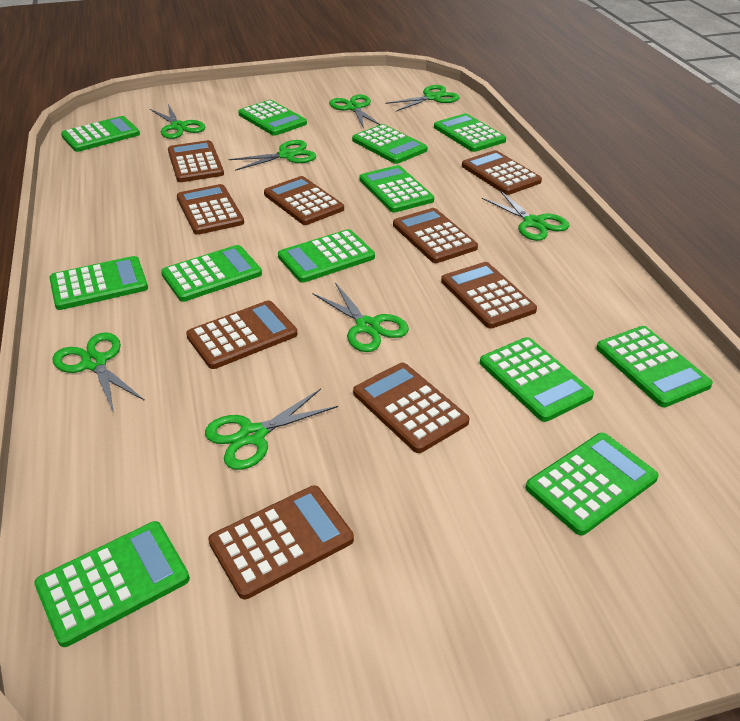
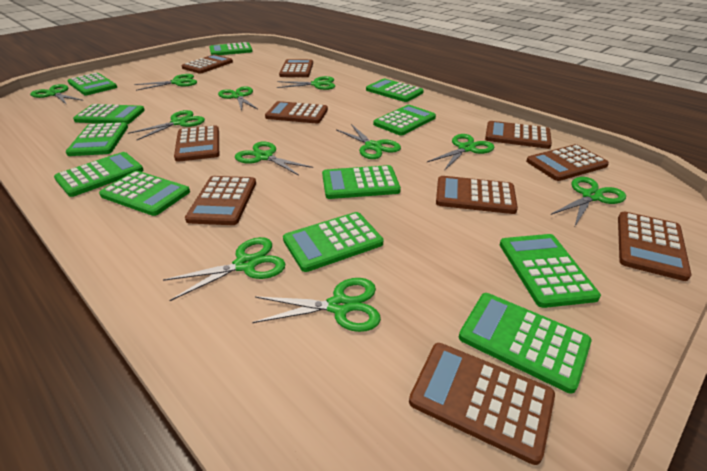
brown calculator: [168,140,224,182] [177,184,244,235] [186,301,297,369] [208,485,354,599] [264,176,344,225] [353,363,469,453] [393,208,478,263] [441,262,537,329] [462,150,542,195] = 9 -> [174,125,219,162] [182,54,233,74] [185,176,256,225] [265,101,328,123] [279,59,313,77] [409,343,555,465] [436,176,518,214] [485,121,552,149] [526,144,609,181] [618,211,691,281] = 10
green scissors: [52,332,145,413] [150,104,205,139] [205,389,338,470] [228,140,317,171] [312,282,409,352] [329,94,381,128] [385,85,460,111] [482,190,569,241] = 8 -> [30,84,83,105] [128,110,205,140] [134,74,197,91] [163,237,286,301] [218,86,258,112] [235,141,313,176] [252,278,381,332] [277,76,335,90] [336,124,401,159] [427,134,494,171] [551,177,626,226] = 11

